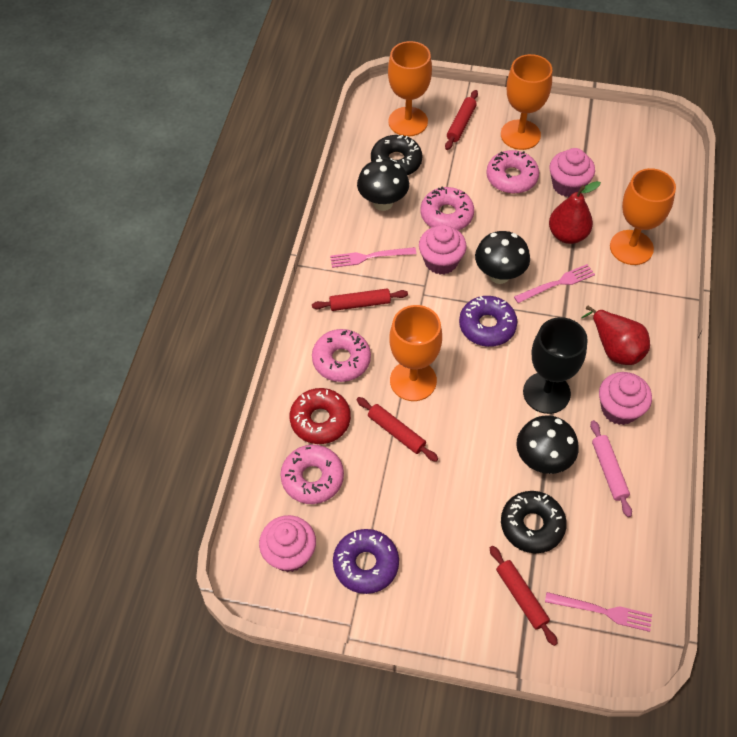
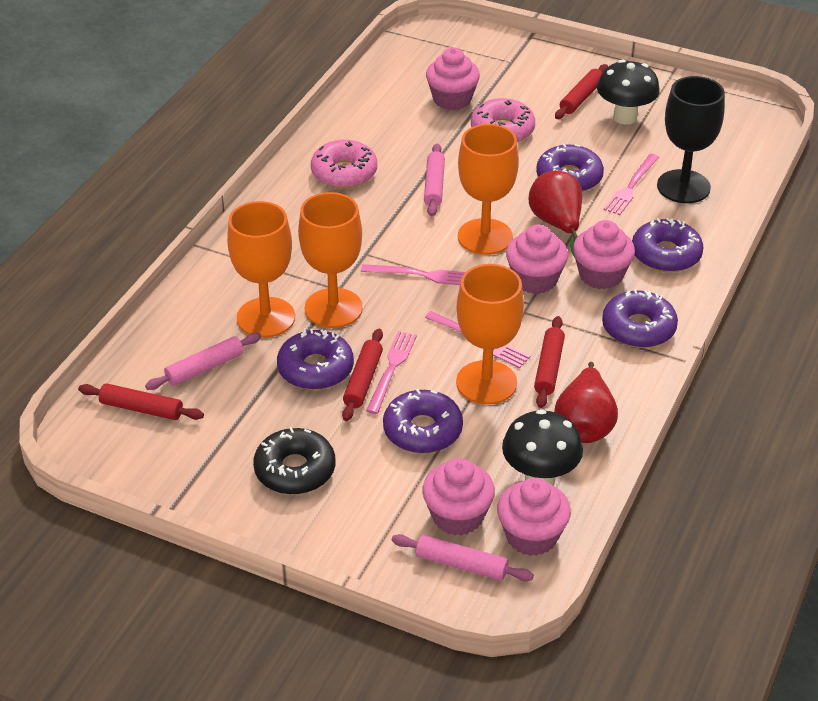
black donut: [371,135,422,175] [501,491,567,553] = 2 -> [253,427,335,495] = 1
black mushroom: [357,159,409,211] [475,231,530,284] [517,415,579,474] = 3 -> [502,409,583,485] [597,60,660,125] = 2
pink cupcake: [259,515,316,572] [419,225,467,274] [549,148,595,197] [599,372,652,425] = 4 -> [422,458,495,536] [426,48,480,110] [497,478,571,556] [506,225,568,294] [573,220,635,289] = 5
pink donut: [280,445,344,504] [312,329,371,382] [420,186,474,230] [486,150,539,194] = 4 -> [311,140,377,188] [471,98,535,142] = 2
pink fork: [330,247,417,268] [514,264,595,303] [545,592,652,632] = 3 -> [361,264,465,285] [366,331,417,414] [425,311,530,368] [603,154,659,215] = 4
pink rolling pin: [590,420,632,517] = 1 -> [145,333,261,390] [392,534,534,581] [424,143,445,216] = 3
purple donut: [333,529,399,594] [459,296,517,347] = 2 -> [277,329,354,390] [383,389,463,454] [536,143,604,192] [602,289,678,348] [632,218,704,272] = 5
red donut: [290,388,351,444] = 1 -> none = 0

